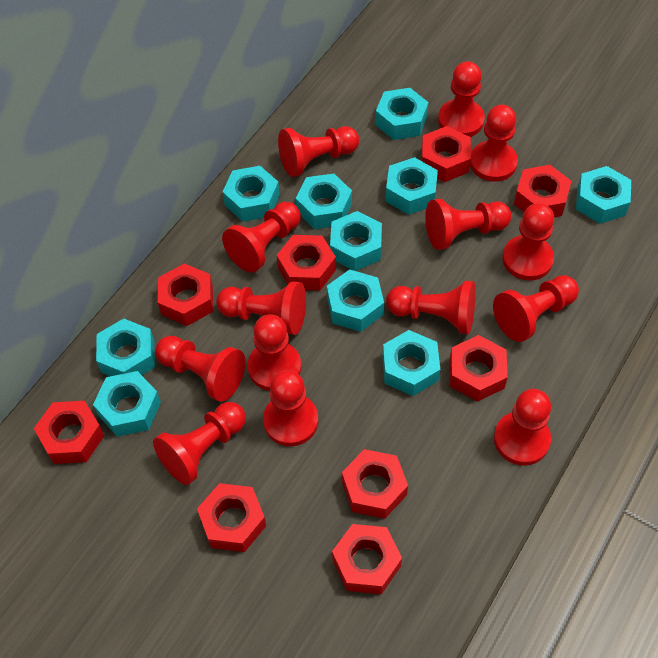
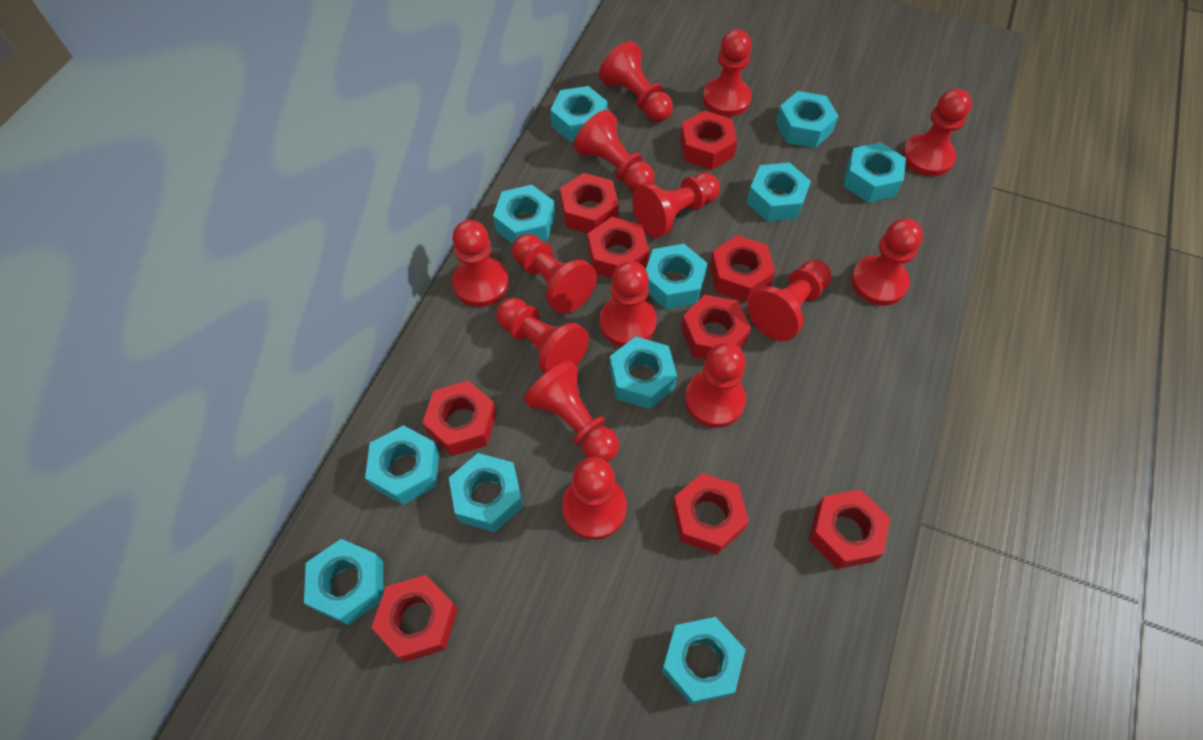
turquoise nut: [93,371,161,437] [96,318,155,376] [223,166,280,222] [296,173,352,229] [327,269,384,332] [330,211,382,271] [375,88,429,140] [382,330,440,396] [386,157,438,215] [576,166,631,224] = 10 -> [304,539,383,625] [365,425,439,505] [449,453,523,532] [493,185,555,244] [551,86,607,142] [610,336,677,409] [646,244,707,309] [662,617,746,705] [747,162,811,222] [776,91,838,148] [844,142,906,202] = 11

